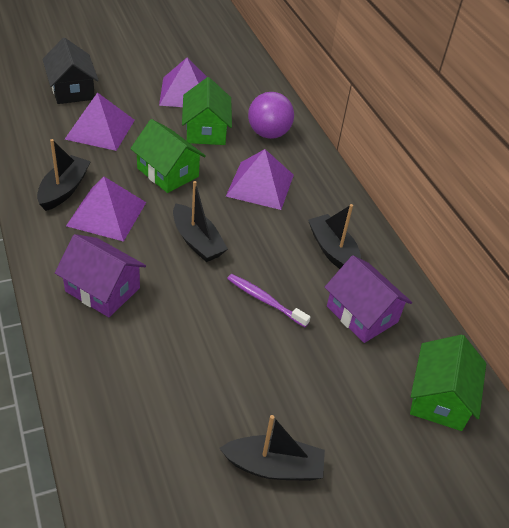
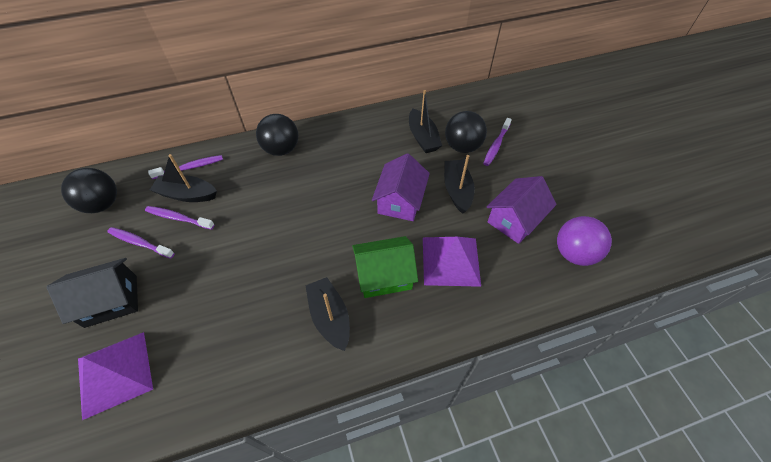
black ball: none = 0 -> [61,168,117,213] [256,114,298,156] [445,111,487,153] = 3
green house: [130,119,206,193] [182,77,232,145] [410,335,486,431] = 3 -> [352,236,418,298] = 1
purple pyramid: [65,92,135,151] [66,177,146,242] [159,58,207,107] [226,149,294,210] = 4 -> [78,332,153,420] [423,237,481,287] = 2
purple toothbrush: [227,274,310,327] = 1 -> [107,227,175,259] [145,206,215,230] [148,155,223,179] [483,118,512,166] = 4

